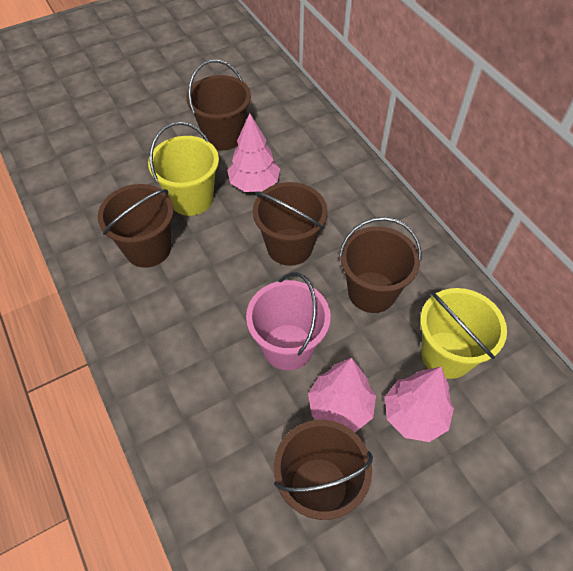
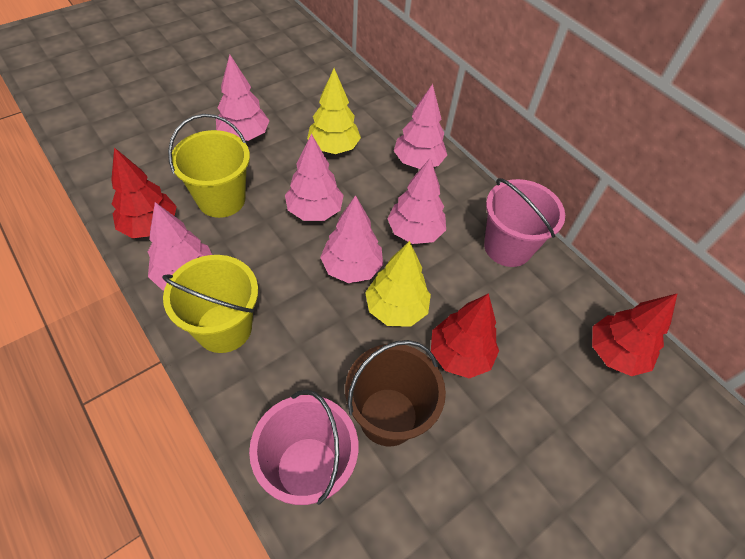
brown bucket: [97,184,174,268] [186,60,251,150] [253,182,328,266] [274,420,373,520] [339,217,421,313] = 5 -> [345,340,446,446] = 1
pink bucket: [246,273,331,370] = 1 -> [249,389,358,505] [484,178,565,267] = 2
pink tree: [227,113,280,192] [308,358,376,432] [385,367,454,442] = 3 -> [148,202,212,290] [216,55,269,141] [285,134,344,221] [320,195,383,283] [387,157,446,244] [394,84,447,169] = 6
red tree: none = 0 -> [111,148,177,238] [431,293,499,379] [592,293,678,376] = 3
yellow tree: none = 0 -> [307,68,361,154] [365,241,431,327] = 2

